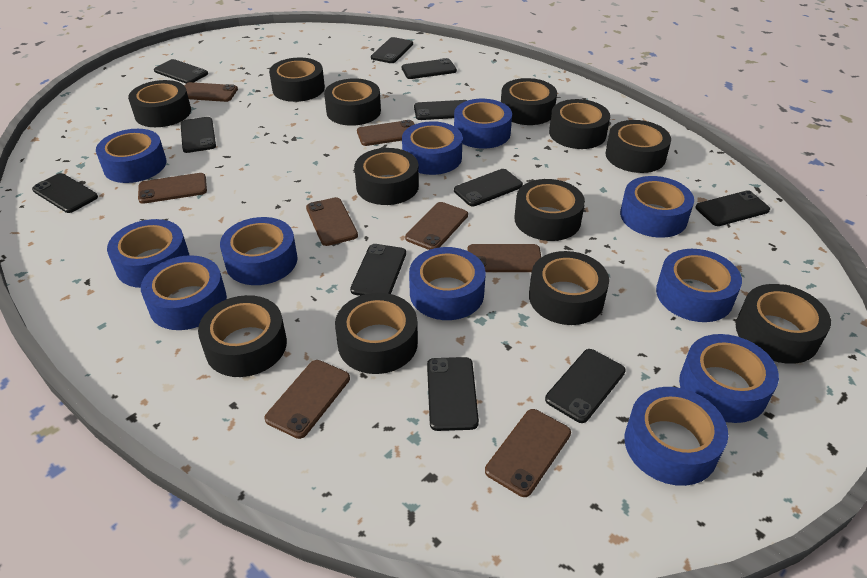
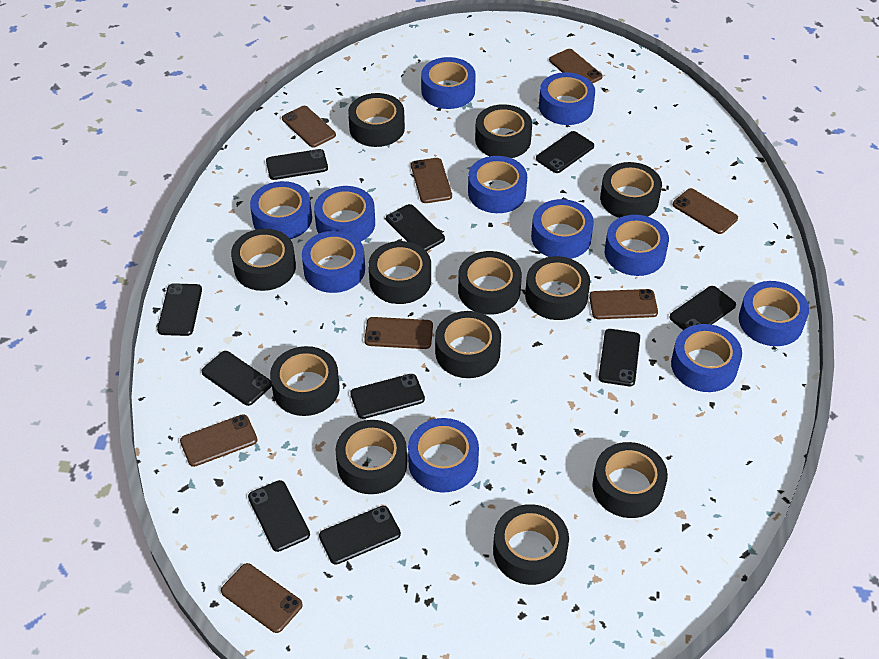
black phone: [32,173,98,213] [154,59,208,83] [180,117,216,153] [350,244,406,296] [371,37,413,63] [402,58,457,79] [414,100,468,120] [427,357,479,431] [454,169,523,206] [545,349,626,423] [696,190,770,226] = 11 -> [157,283,202,336] [202,351,272,406] [248,480,310,552] [266,149,328,180] [319,506,401,565] [350,374,425,419] [386,204,445,251] [536,131,594,173] [599,329,640,386] [669,286,736,330] = 10

